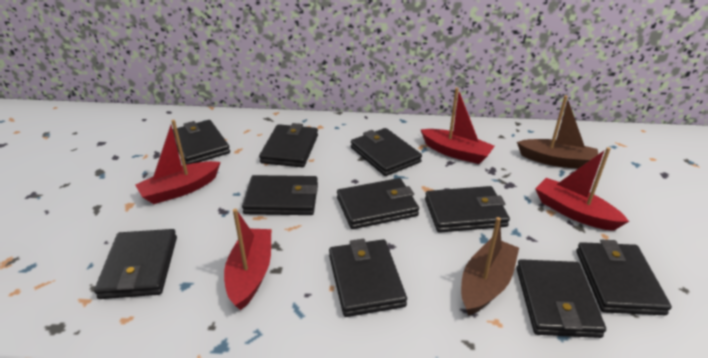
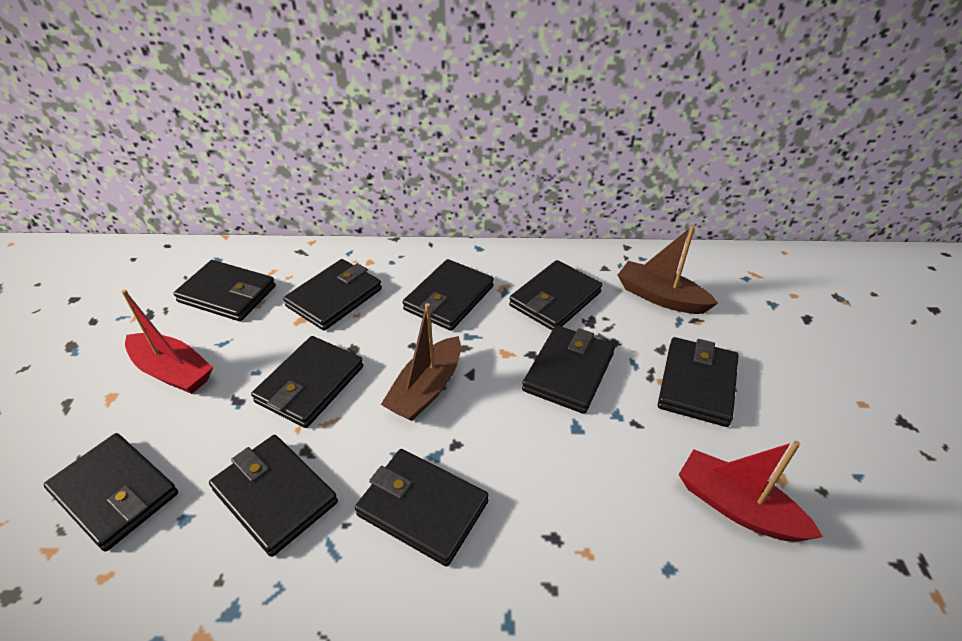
red boat: [135,120,221,204] [224,209,271,310] [421,87,495,164] [535,147,629,231] = 4 -> [121,290,213,394] [679,441,823,542] = 2

